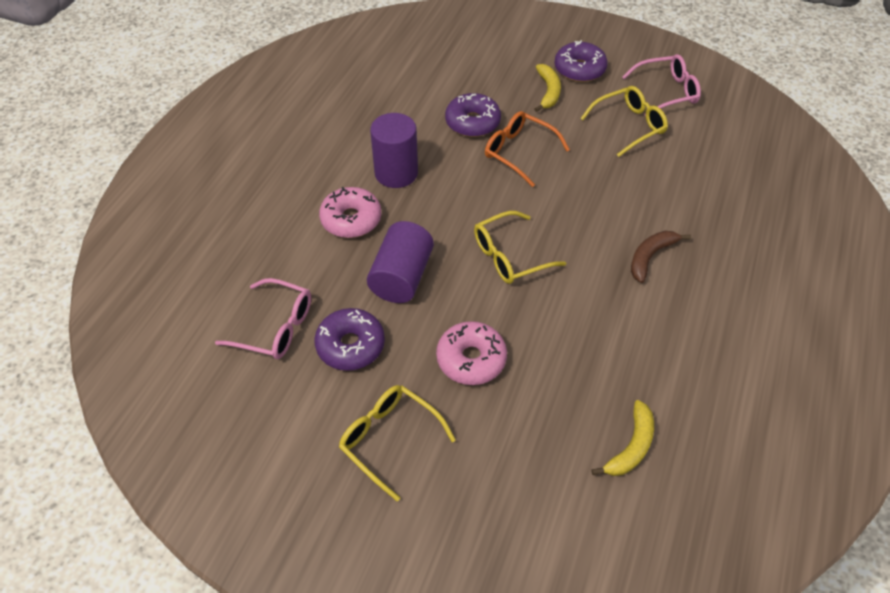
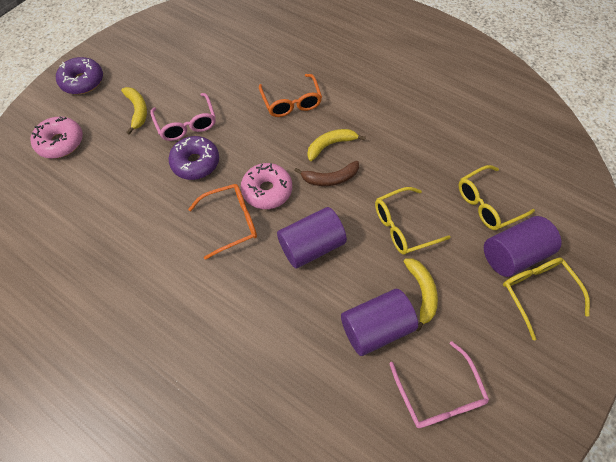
orange glasses: [485,111,570,187] = 1 -> [188,184,257,260] [259,74,322,117] = 2
purple cylinder: [367,221,434,303] [370,113,418,188] = 2 -> [277,207,347,268] [341,289,418,356] [484,216,561,277] = 3
purple donut: [314,308,385,371] [445,93,501,137] [554,40,608,82] = 3 -> [56,57,103,94] [169,136,219,180] = 2
yellow banana: [534,64,561,112] [591,400,654,476] = 2 -> [121,87,147,135] [307,129,366,161] [403,258,438,331] = 3

